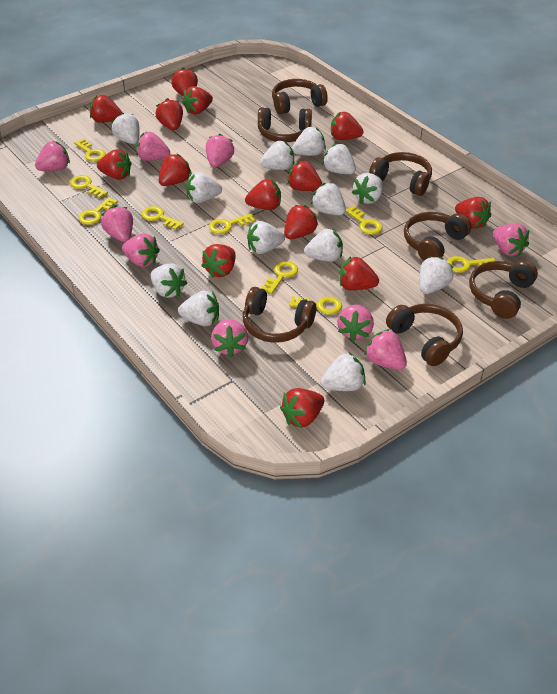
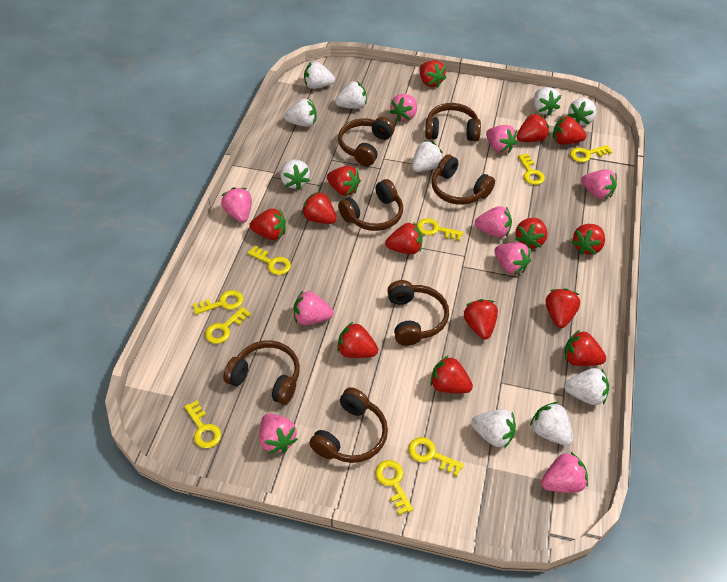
white strawberry: [111,113,140,144] [151,264,187,298] [178,291,219,326] [186,172,222,203] [247,221,285,254] [260,141,294,170] [292,127,326,156] [304,228,343,262] [311,183,346,215] [321,352,366,391] [322,144,356,174] [352,173,383,204] [419,256,454,294] = 13 -> [281,159,310,190] [284,99,317,127] [304,62,335,89] [335,81,367,109] [412,140,443,172] [471,409,516,449] [530,402,573,446] [534,87,561,116] [564,368,609,405] [567,98,596,126] = 10

